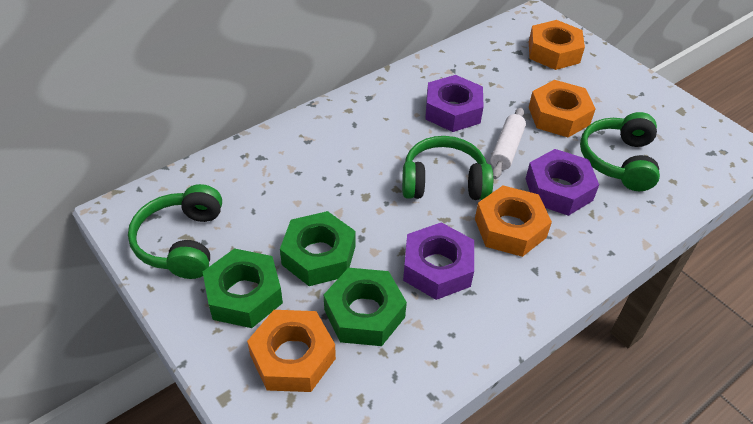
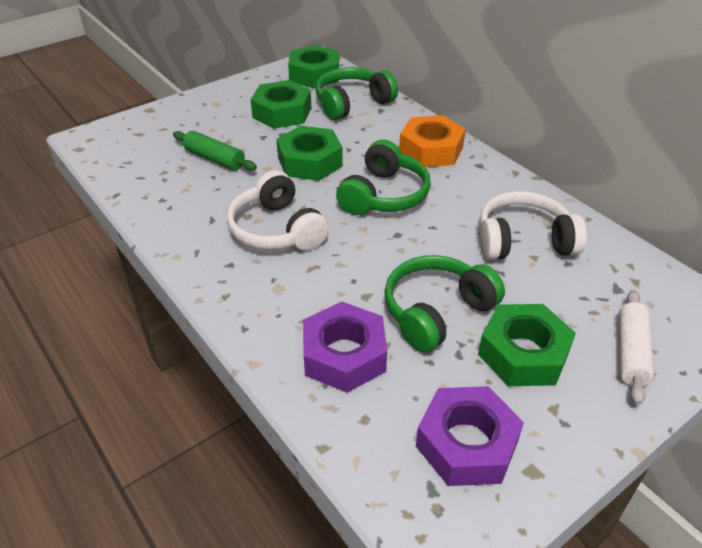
green nut: [203,248,283,328] [280,211,355,286] [324,268,407,346] = 3 -> [250,80,311,129] [276,126,343,181] [288,45,339,88] [478,304,576,386] = 4
green rolling pin: none = 0 -> [173,131,257,171] = 1
orange nut: [247,310,336,392] [475,186,552,257] [529,20,585,70] [529,80,595,137] = 4 -> [399,115,466,167] = 1
purple nut: [403,222,474,300] [425,75,484,132] [526,149,599,216] = 3 -> [303,302,387,393] [416,386,524,486] = 2
white headphones: none = 0 -> [227,170,329,250] [479,191,587,260] = 2

